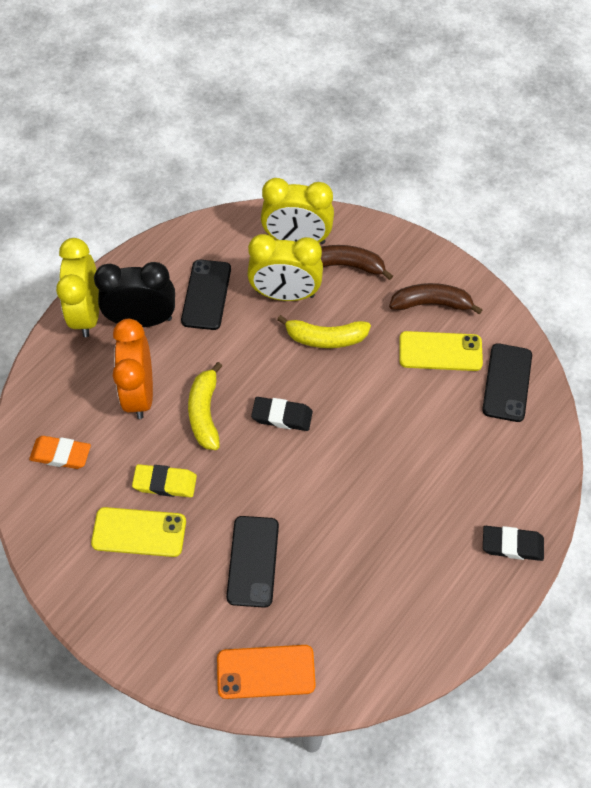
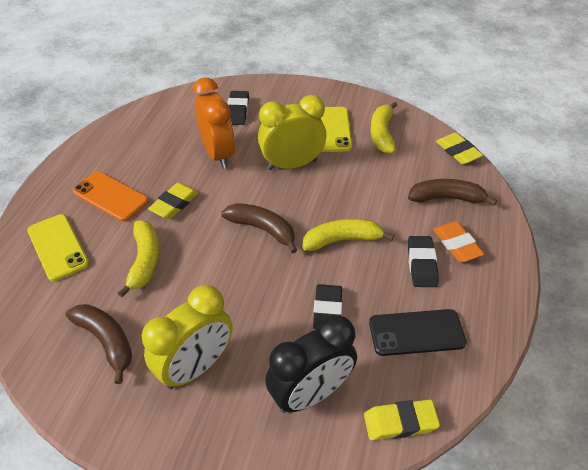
black eraser: [251,397,313,431] [483,526,544,561] = 2 -> [227,91,249,125] [313,284,342,330] [408,236,439,287] = 3
black phone: [181,260,231,330] [226,516,279,608] [482,343,532,422] = 3 -> [369,309,467,356] = 1
brown banana: [321,245,393,280] [389,283,482,315] = 2 -> [66,304,132,384] [221,203,297,253] [408,179,497,206] = 3
yellow banana: [188,362,222,450] [277,315,371,348] = 2 -> [118,221,160,297] [302,219,394,251] [370,102,397,154] = 3
yellow clock: [56,238,99,337] [247,234,323,301] [261,178,334,244] = 3 -> [142,285,233,389] [258,95,326,170] = 2
yellow eraser: [132,464,197,497] = 1 -> [148,183,199,219] [364,399,440,440] [436,133,483,164] = 3

